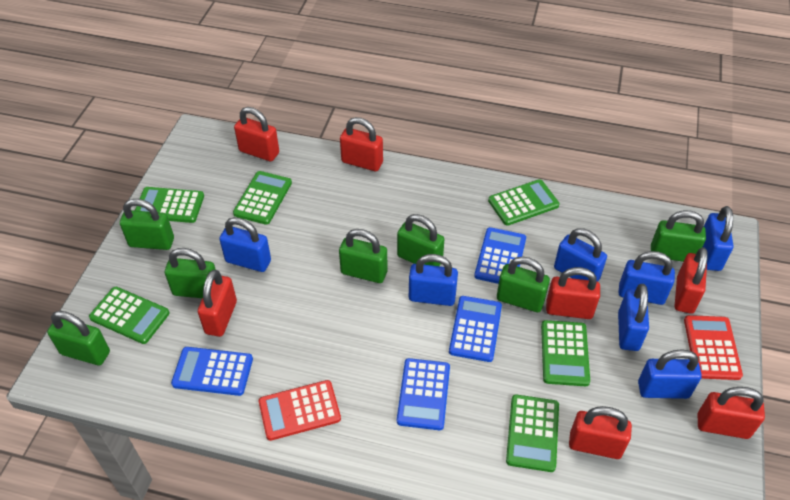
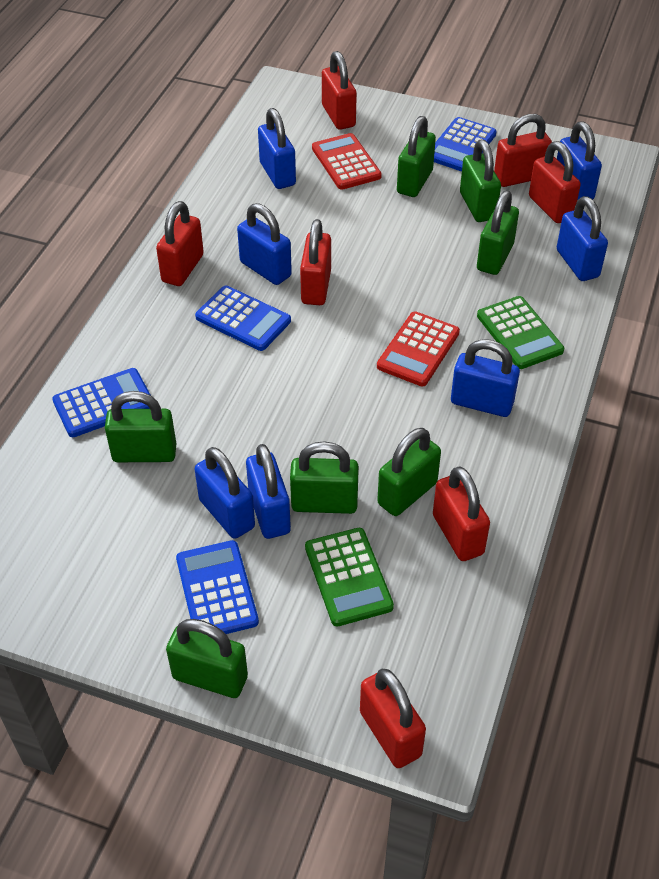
green calculator: [89,287,170,344] [135,187,204,223] [233,171,292,225] [488,179,559,226] [506,394,559,472] [541,320,590,386] = 6 -> [305,528,394,626] [477,296,564,369] = 2

